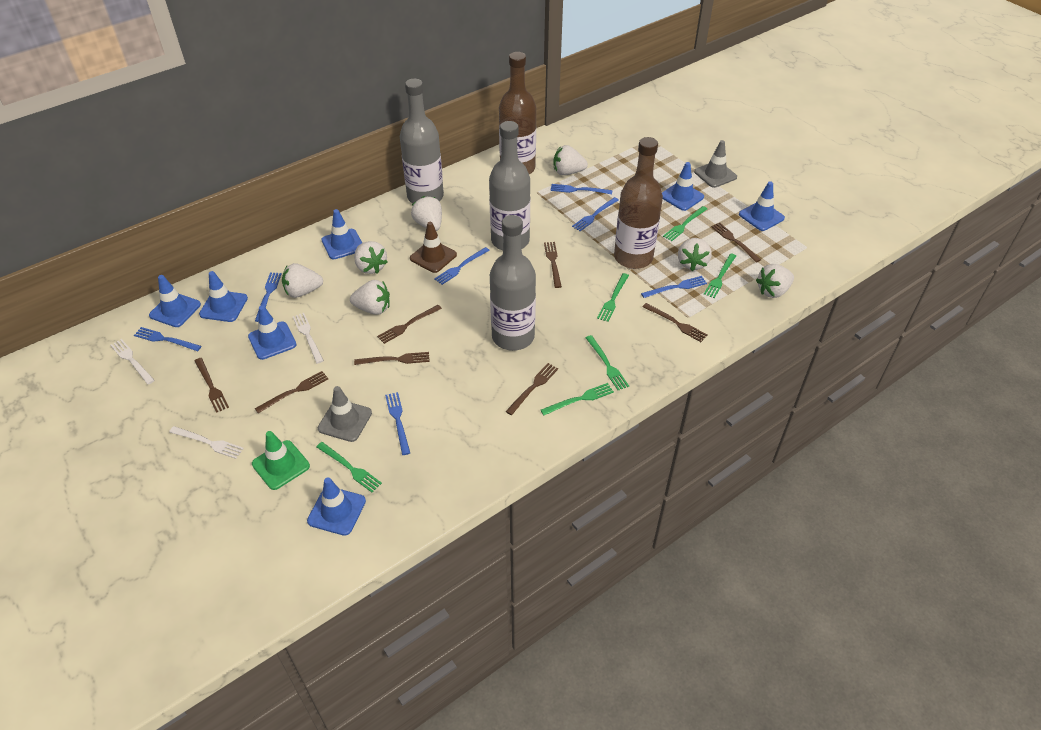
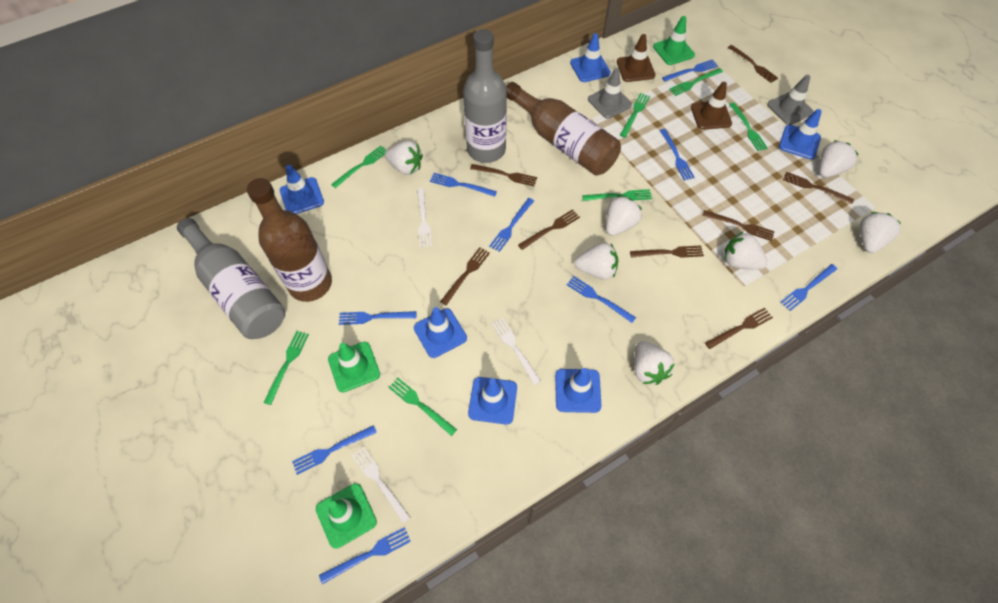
blue fork: [134,327,201,351] [255,273,282,322] [385,392,410,455] [434,247,490,285] [550,184,612,194] [572,197,619,231] [641,276,707,298] = 7 -> [292,425,377,475] [319,527,411,584] [339,311,416,325] [430,173,497,197] [489,198,534,252] [567,276,636,323] [660,129,695,181] [662,59,718,82] [780,264,837,311] = 9
blue traffic cone: [149,275,201,327] [199,271,248,322] [248,306,297,360] [307,478,366,536] [321,209,362,259] [662,162,704,211] [739,181,785,231] = 7 -> [280,165,324,214] [414,307,467,358] [468,377,517,425] [555,368,602,413] [570,33,611,82] [779,109,822,159] = 6
brown traffic cone: [410,222,457,273] = 1 -> [617,34,655,82] [691,82,732,130] = 2
green fork: [316,442,382,492] [541,383,614,415] [586,335,629,390] [597,273,629,322] [663,206,707,241] [704,253,736,298] = 6 -> [263,331,309,405] [331,146,386,188] [389,378,457,436] [582,189,652,201] [620,93,650,138] [669,68,723,96] [729,102,768,151] = 7
green traffic cone: [252,431,310,490] = 1 -> [316,483,377,549] [328,342,380,392] [653,16,695,65] = 3
grey bottle: [400,78,444,203] [489,121,530,250] [490,215,536,351] = 3 -> [177,218,286,339] [463,29,507,163] = 2

